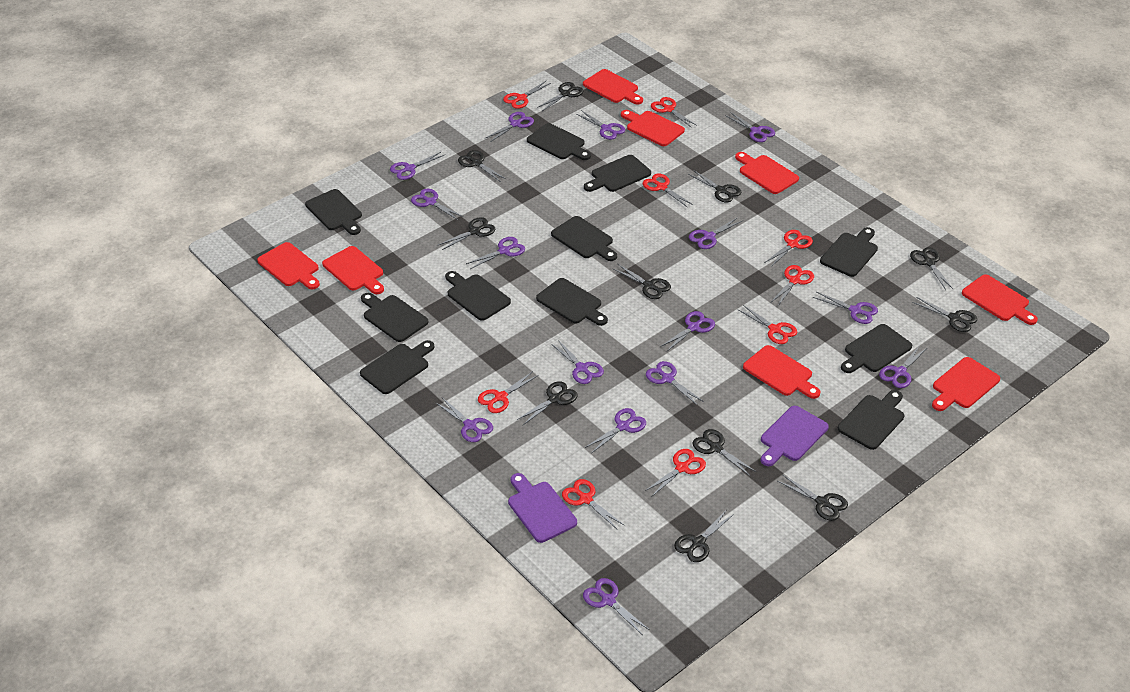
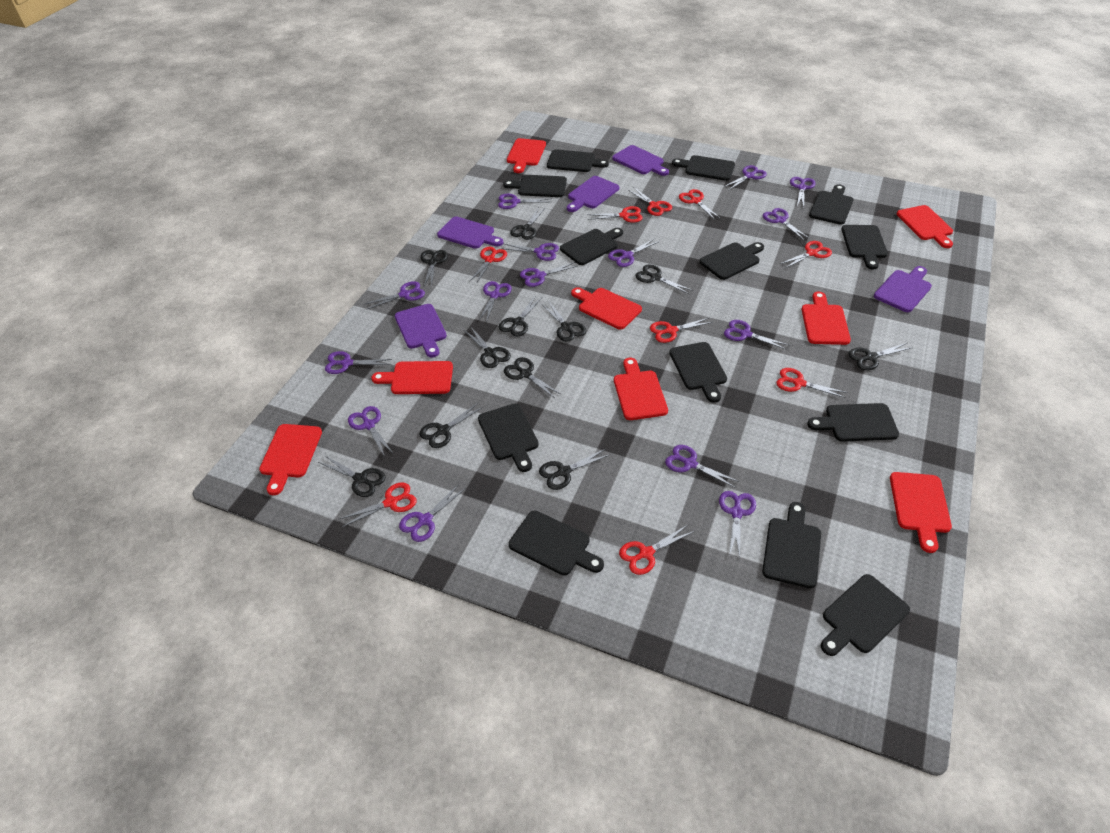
black cutting board: [305,189,362,235] [360,340,434,394] [361,293,428,342] [445,271,511,321] [527,123,591,160] [536,278,608,326] [551,216,617,261] [584,155,651,192] [820,227,878,277] [838,390,904,450] [841,324,912,373] = 11 -> [478,404,539,472] [503,175,567,197] [509,511,604,575] [547,149,609,172] [560,228,623,265] [669,342,727,403] [672,155,735,181] [700,242,764,280] [762,502,821,588] [807,403,899,442] [809,184,853,225] [821,574,910,656] [841,225,888,270] = 13
purple cutting board: [508,473,577,543] [761,406,829,466] = 2 -> [395,304,447,358] [437,217,503,249] [567,176,620,212] [612,145,669,176] [874,266,932,312] = 5

